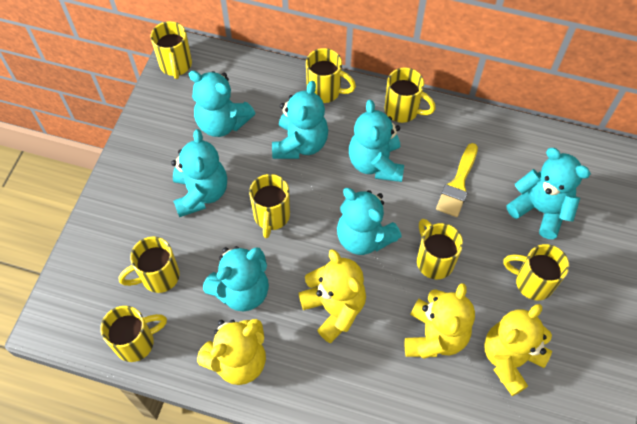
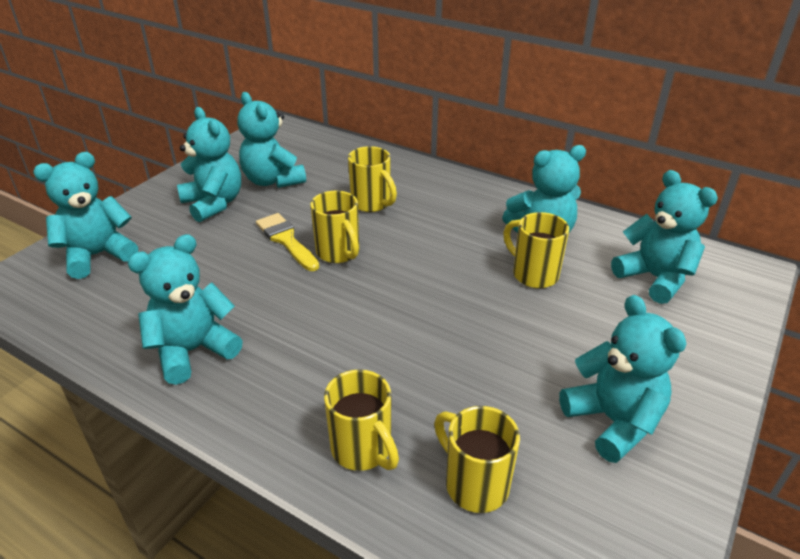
yellow mug: [100,306,167,362] [119,237,180,293] [151,21,192,79] [249,174,290,238] [306,48,356,103] [384,67,436,123] [417,219,463,280] [503,244,569,301] = 8 -> [310,191,359,263] [324,370,399,471] [348,146,397,212] [434,406,520,513] [503,212,569,288] = 5
yellow teddy bear: [197,319,266,385] [298,249,366,343] [405,283,475,359] [484,304,552,396] = 4 -> none = 0

